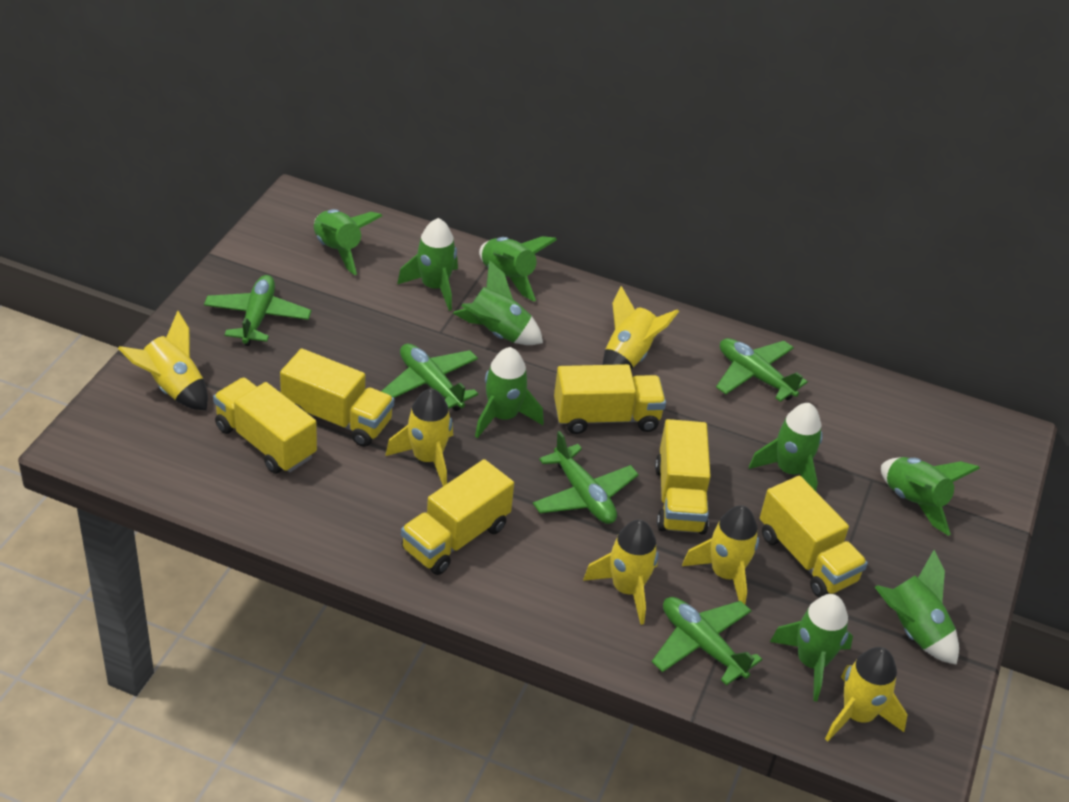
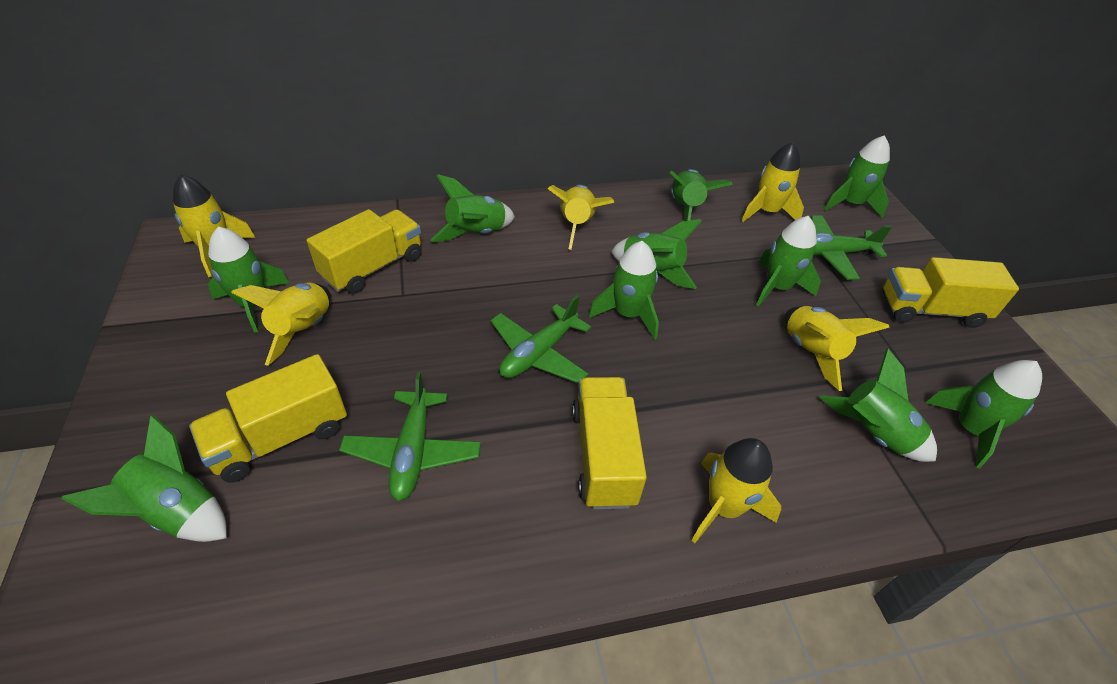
green plane: [204,275,312,346] [381,344,478,411] [533,431,639,524] [652,597,762,686] [716,338,808,402] = 5 -> [339,371,481,501] [491,295,591,384] [811,215,892,280] = 3
green rocket: [314,209,382,275] [397,218,458,311] [453,260,543,345] [475,347,544,438] [479,236,557,301] [749,403,823,491] [770,594,853,701] [875,550,959,665] [881,457,980,536] = 9 -> [61,415,227,542] [208,226,289,333] [431,174,515,242] [588,241,659,339] [611,219,702,289] [669,169,732,221] [756,216,821,307] [819,348,937,462] [824,135,890,218] [925,360,1042,468] = 10
yellow truck: [213,377,317,474] [280,348,394,447] [401,459,514,575] [554,364,666,434] [655,419,711,534] [760,476,868,598] = 6 -> [189,354,347,483] [307,209,422,294] [572,377,647,509] [882,257,1019,328] = 4

